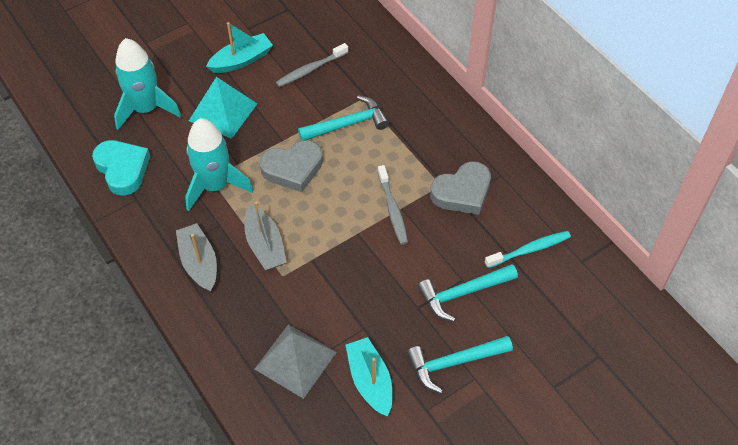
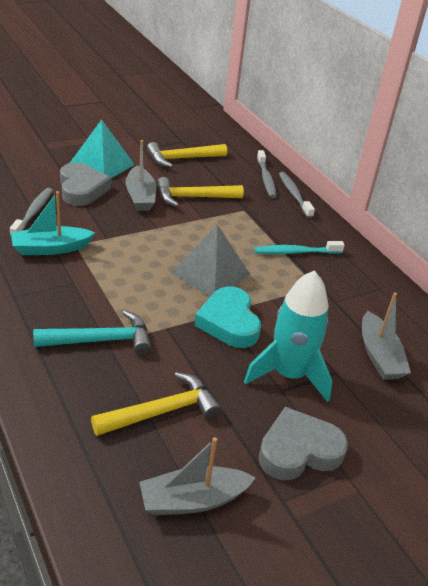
grey boat: [176,223,217,292] [244,201,287,270] = 2 -> [126,140,156,211] [139,437,256,515] [362,292,411,380] = 3
grey toothbrush: [276,43,348,87] [378,165,408,245] = 2 -> [10,188,53,236] [257,150,277,198] [279,172,315,218] = 3
turquoise boat: [206,22,273,73] [345,337,392,417] = 2 -> [11,191,95,255] = 1
turquoise hammer: [298,95,389,141] [407,336,513,394] [417,264,518,322] = 3 -> [33,310,151,355] = 1
turquoise rocket: [114,38,181,130] [185,118,253,211] = 2 -> [244,270,332,402] = 1
yellow hammer: none = 0 -> [91,372,221,436] [147,142,227,167] [157,177,244,207] = 3

